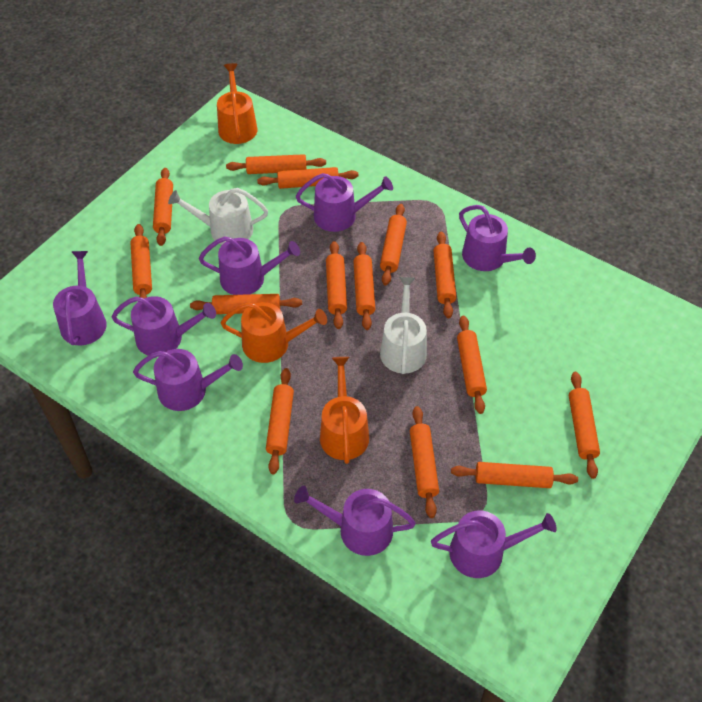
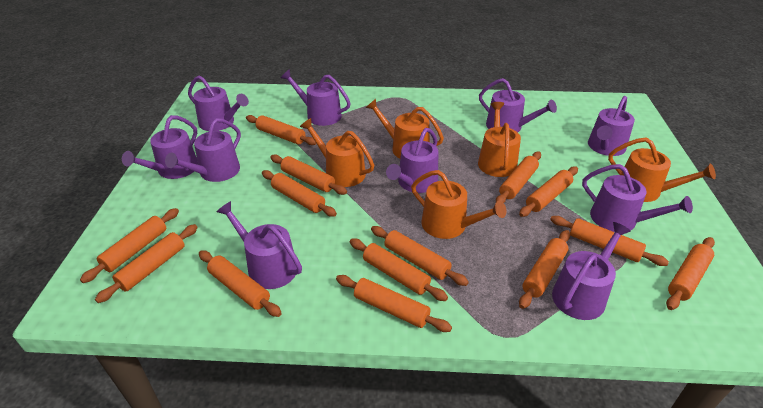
orange watering can: [217,63,257,144] [221,302,327,363] [320,357,369,464] = 3 -> [300,118,374,187] [366,99,444,158] [411,170,506,239] [478,102,521,177] [608,137,716,202] = 5
purple watering can: [53,251,107,346] [111,296,216,357] [133,349,243,411] [199,236,300,295] [294,486,416,556] [296,173,393,232] [431,510,557,578] [459,205,536,271] = 8 -> [122,115,198,179] [165,118,241,182] [188,76,249,131] [217,201,302,289] [281,69,350,126] [386,128,438,193] [479,78,557,132] [552,222,631,320] [582,164,693,232] [588,96,635,156] = 10
white watering can: [168,188,268,245] [380,277,427,374] = 2 -> none = 0

